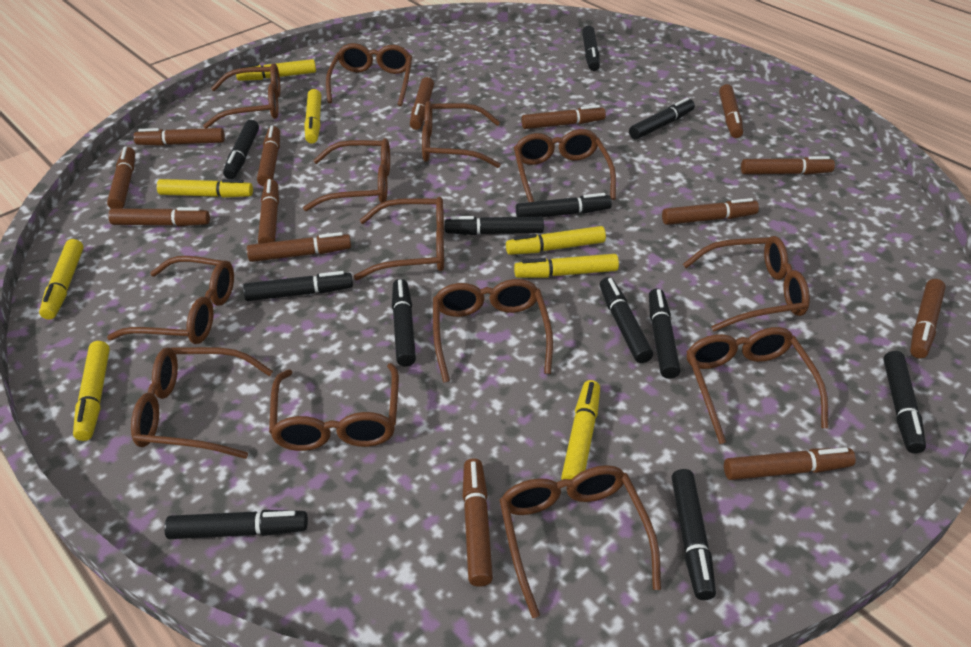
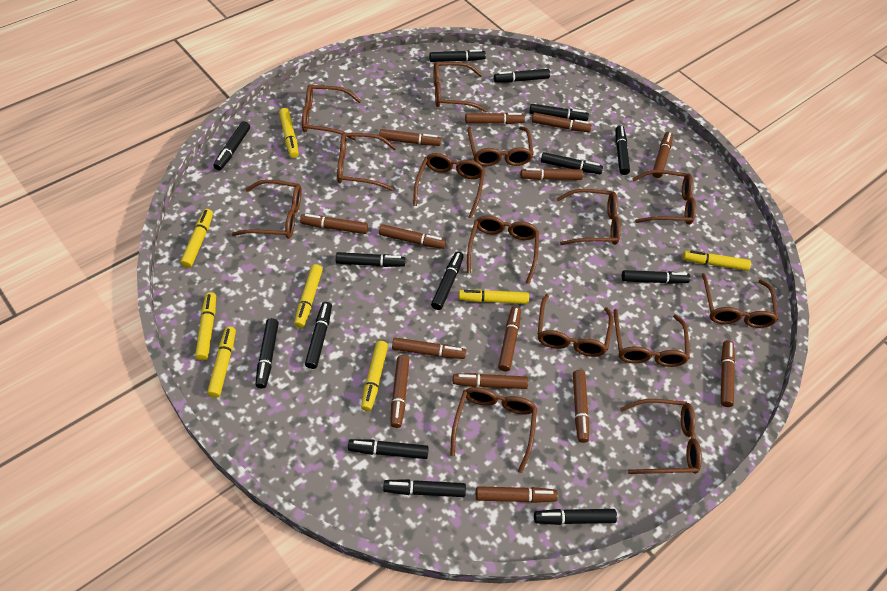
black marker: [164,510,308,539] [223,120,259,179] [243,271,353,301] [392,279,416,367] [445,216,544,235] [516,193,612,217] [582,25,600,71] [600,277,653,363] [629,98,695,140] [649,288,680,379] [672,469,716,600] [883,351,926,453] = 12 -> [213,121,250,171] [255,318,279,388] [305,302,332,369] [336,252,405,267] [348,439,429,459] [383,479,466,497] [429,49,486,62] [431,252,464,310] [494,69,550,82] [529,104,589,121] [534,509,617,525] [541,152,603,174] [616,125,630,175] [622,270,690,284] = 14
brown glasses: [107,256,234,344] [131,347,273,459] [203,63,281,128] [269,363,399,451] [303,138,390,211] [326,43,412,106] [354,197,444,280] [422,101,501,168] [433,279,553,383] [499,465,661,618] [514,129,616,202] [683,236,810,331] [686,327,828,444] = 13 -> [232,180,302,239] [302,85,361,140] [337,132,396,191] [413,153,485,219] [434,62,487,112] [450,387,537,473] [467,126,534,166] [467,216,539,284] [538,294,613,357] [556,189,621,245] [614,309,690,367] [620,399,702,474] [632,170,696,225] [701,273,778,328] = 14

